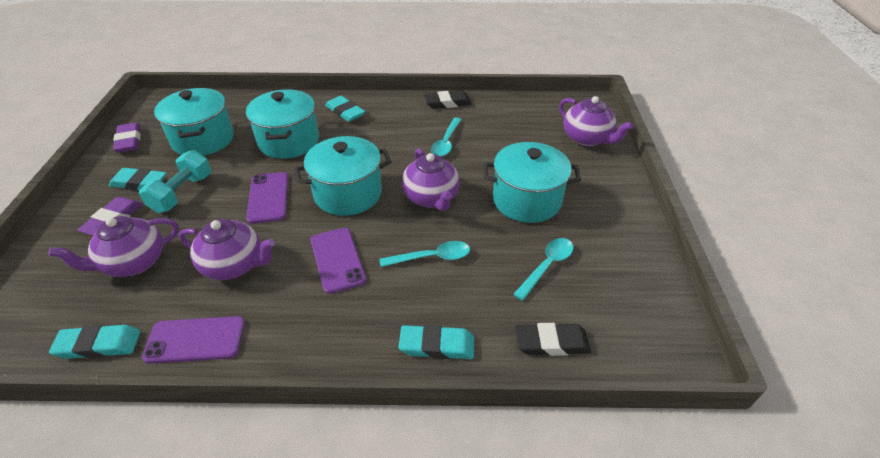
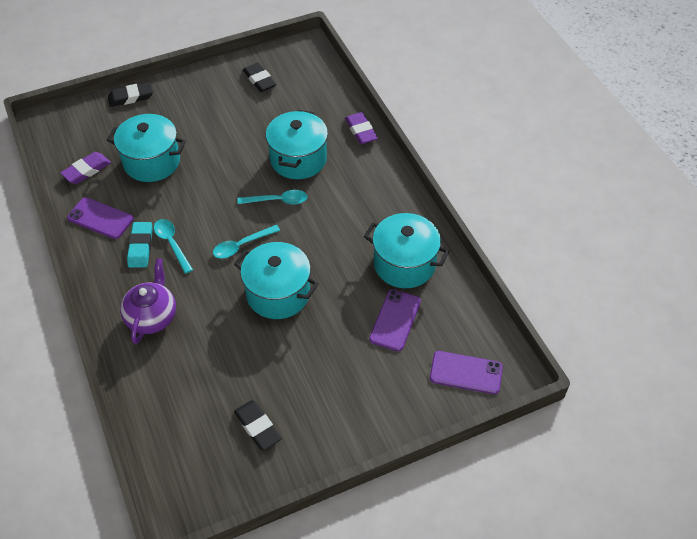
black eraser: [424,90,472,109] [515,323,591,356] = 2 -> [108,82,153,107] [234,400,282,451] [243,63,277,92] = 3
purple teapot: [49,216,179,277] [179,219,275,280] [402,148,460,211] [559,96,633,146] = 4 -> [120,258,176,344] = 1
turquoise dumbbell: [139,150,211,213] = 1 -> none = 0
turquoise eraser: [49,325,140,359] [109,168,167,190] [325,96,365,122] [399,325,474,359] = 4 -> [127,222,153,268] = 1

